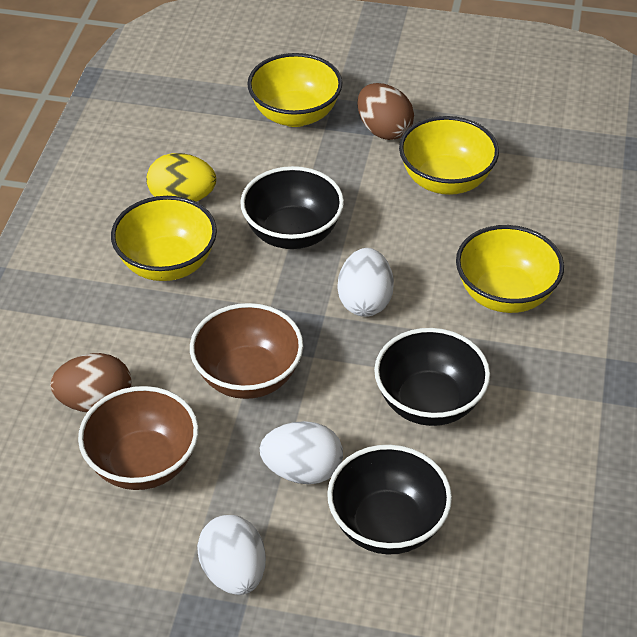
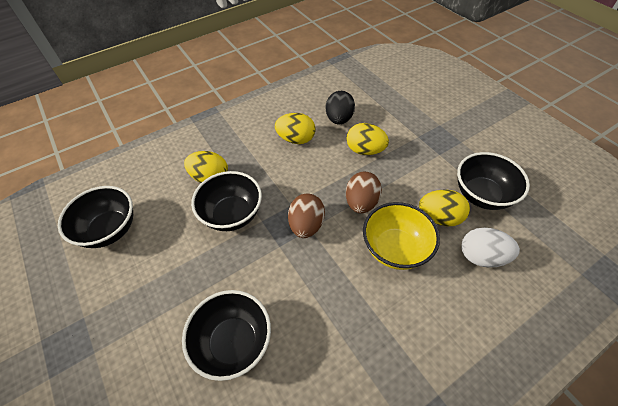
black bowl: [240,166,344,249] [327,445,452,555] [374,328,490,426] = 3 -> [58,186,133,248] [182,290,271,381] [191,171,262,231] [457,152,530,210] = 4
black egg: none = 0 -> [326,91,355,124] = 1
brown bowl: [78,386,198,490] [190,303,303,399] = 2 -> none = 0
white egg: [197,515,266,595] [260,421,343,484] [338,248,394,317] = 3 -> [461,228,520,268] = 1
yellow bowl: [111,196,217,281] [247,53,342,127] [399,116,499,195] [456,225,564,313] = 4 -> [363,202,440,270] = 1
yellow egg: [146,153,216,202] = 1 -> [184,151,228,183] [275,113,315,144] [346,123,389,155] [419,190,470,226] = 4

